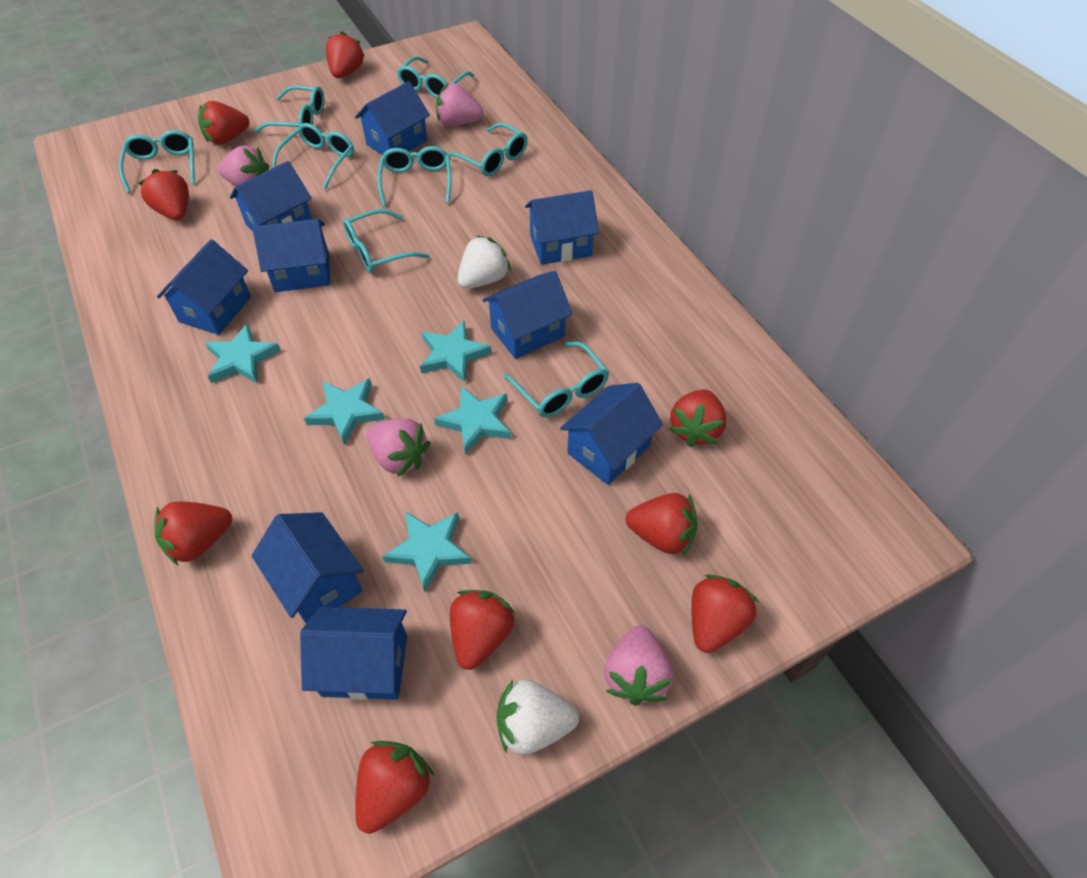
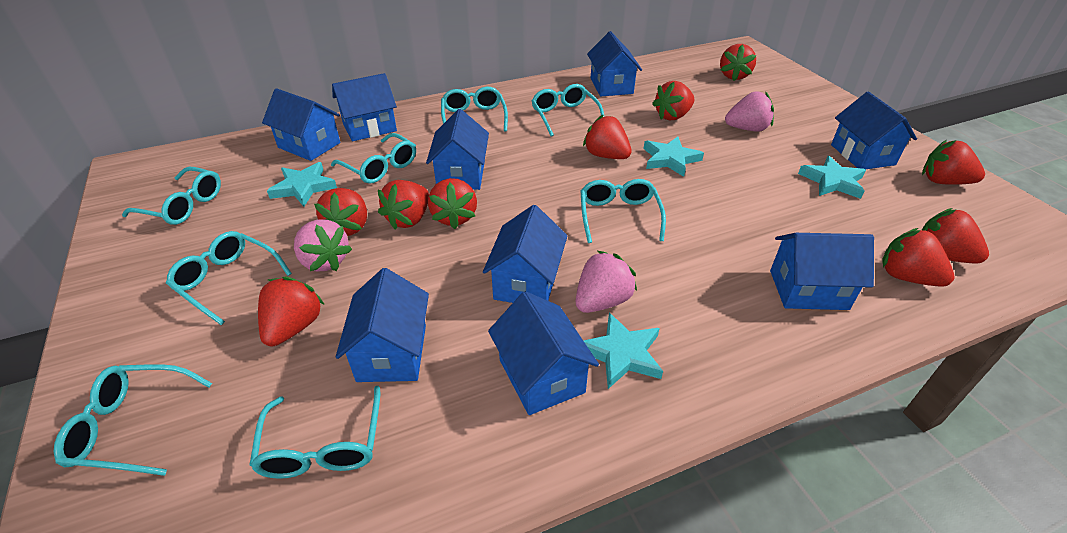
pink strawberry: [218,145,269,186] [367,418,430,477] [436,83,483,126] [604,625,673,706] = 4 -> [294,219,352,272] [576,251,637,313] [725,92,774,132] = 3
red strawberry: [138,169,189,220] [154,501,232,565] [198,101,249,145] [326,31,365,78] [355,741,434,834] [450,590,515,670] [626,493,698,556] [669,389,727,447] [691,574,758,653] = 9 -> [258,276,325,346] [314,188,367,236] [378,180,429,230] [428,178,477,229] [583,115,632,159] [652,81,694,121] [720,44,756,81] [882,228,955,287] [922,140,985,185] [922,208,989,264] = 10
turquoise star: [205,324,281,384] [304,378,385,445] [382,511,472,592] [420,321,491,383] [434,386,511,455] = 5 -> [267,162,337,207] [584,313,663,389] [643,137,704,177] [798,156,866,199] = 4
white strawberry: [457,235,511,289] [496,679,579,755] = 2 -> none = 0

